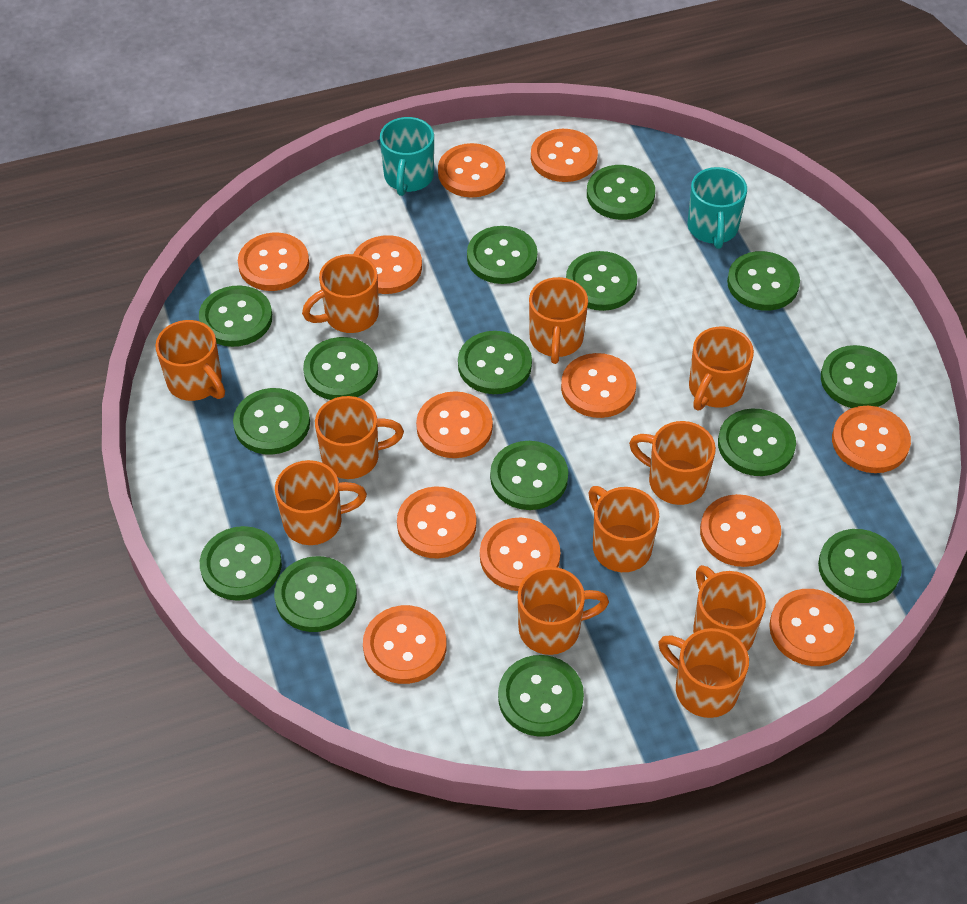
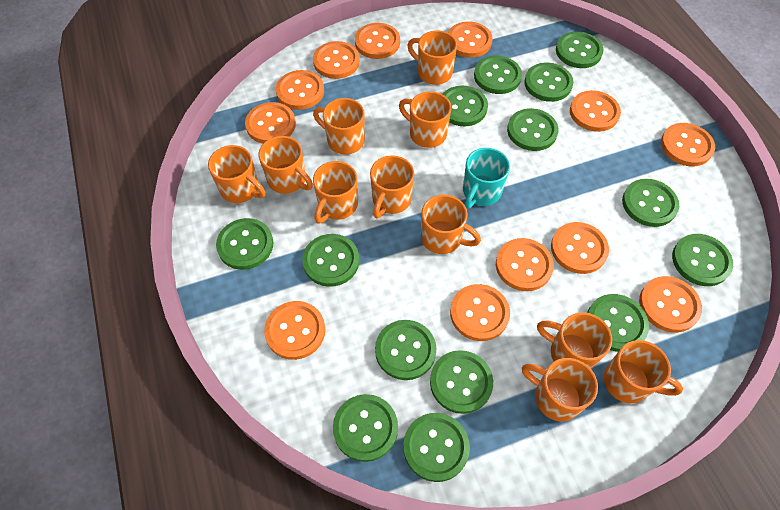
green button: [199,285,272,347] [200,526,282,601] [233,388,310,455] [274,556,357,632] [303,337,378,400] [458,331,532,394] [467,226,537,284] [490,441,568,510] [498,655,584,737] [566,251,637,311] [587,165,655,220] [718,409,796,476] [727,251,800,311] [818,529,902,603] [821,345,897,408] = 15 -> [216,218,273,270] [302,234,359,287] [333,394,398,462] [375,320,437,380] [403,413,470,482] [430,350,493,414] [443,86,488,126] [474,55,522,94] [507,108,559,151] [524,63,573,102] [556,31,603,68] [587,294,649,352] [622,179,679,227] [672,234,733,286] = 14
turquoise mug: [380,117,434,196] [687,167,747,249] = 2 -> [463,148,510,208] = 1

